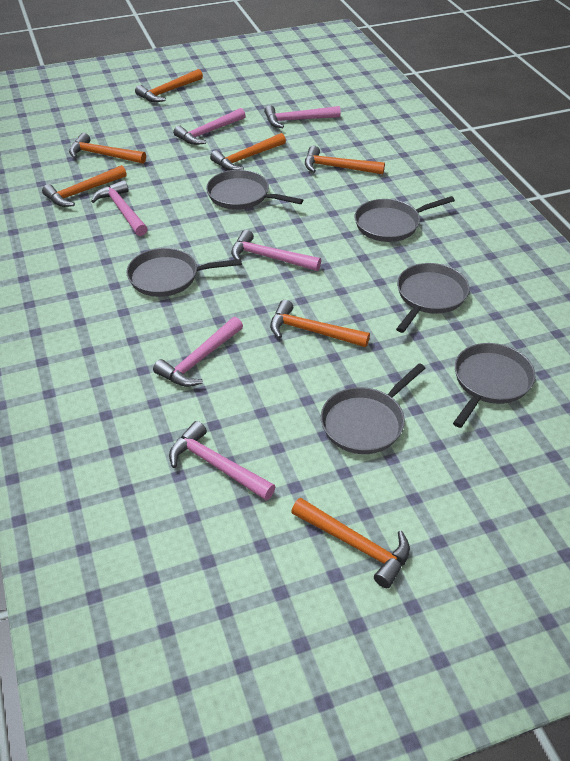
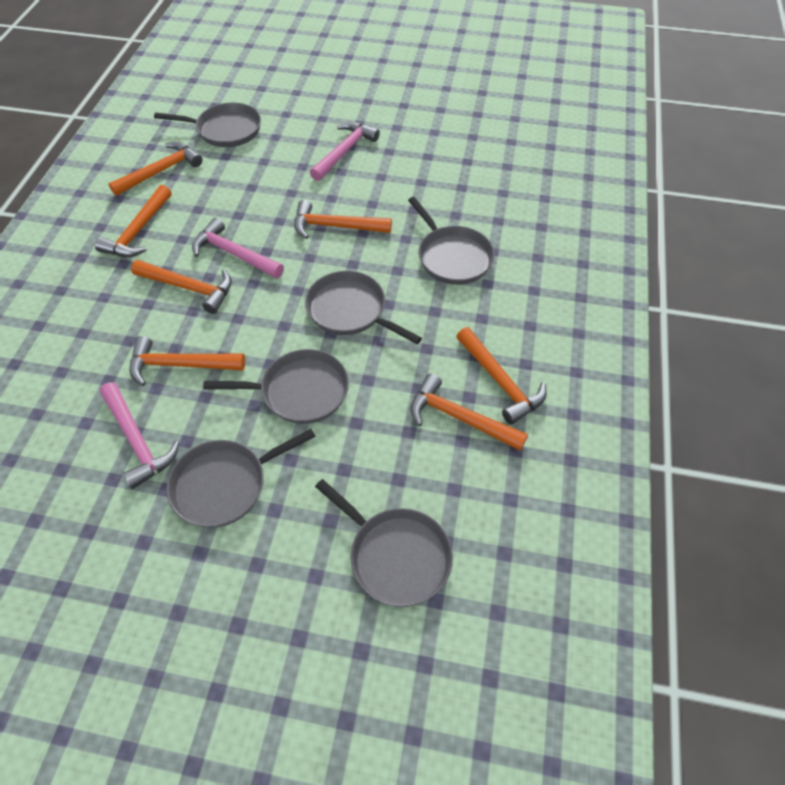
pink hammer: [91,180,148,236] [153,317,243,387] [169,421,275,500] [173,108,246,145] [231,230,321,271] [264,105,341,128] = 6 -> [100,382,179,489] [192,218,284,278] [310,122,380,181] = 3

